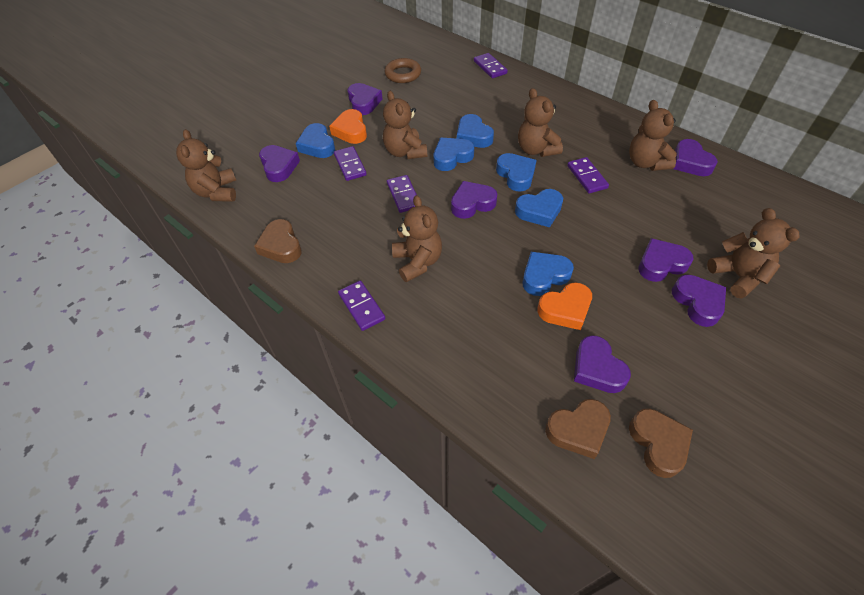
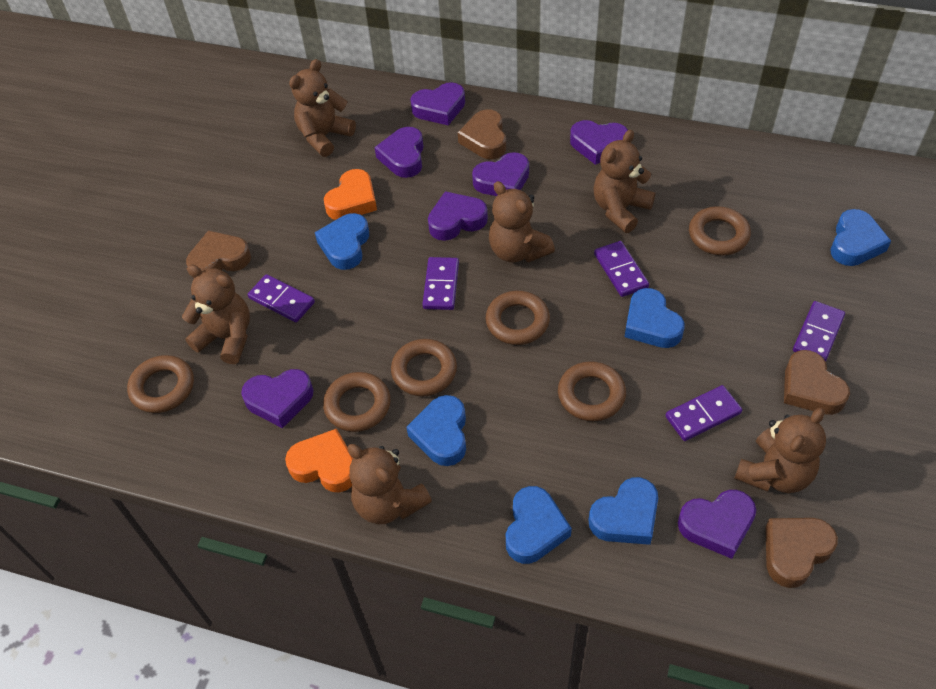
brown heart: [254,219,302,263] [545,399,611,459] [629,408,693,478] = 3 -> [186,230,251,278] [458,109,506,159] [765,518,838,588] [784,350,850,415] = 4
brown ring: [385,58,421,83] = 1 -> [127,355,194,413] [323,372,391,432] [391,339,457,396] [486,291,550,345] [558,361,626,421] [689,206,751,256] = 6

